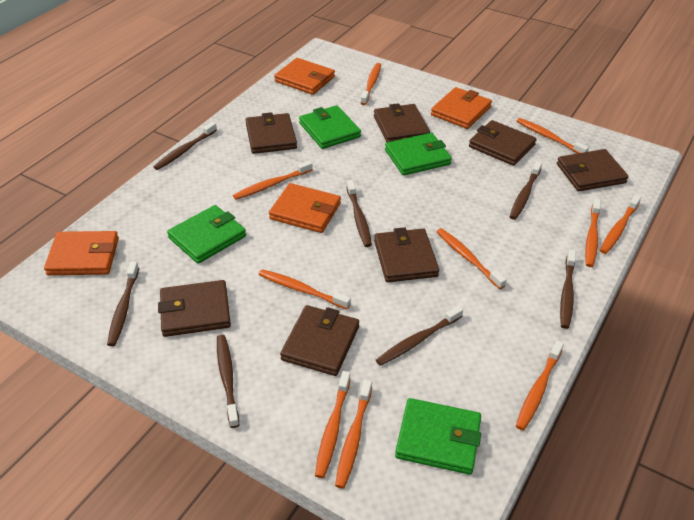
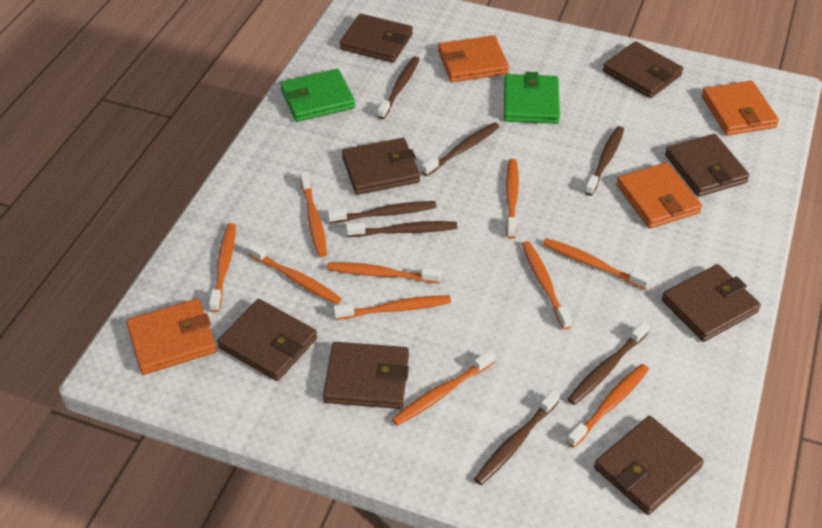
brown wallet: [158,280,231,337] [246,112,297,154] [280,305,359,376] [374,103,430,142] [374,227,439,282] [469,120,537,166] [557,149,629,191] = 7 -> [217,299,317,381] [323,342,409,409] [340,14,413,63] [342,138,420,195] [594,416,704,515] [603,41,683,98] [662,264,761,342] [665,134,750,197] = 8
green wallet: [167,205,246,264] [299,105,361,149] [385,133,452,175] [395,398,481,475] = 4 -> [280,69,355,122] [504,72,560,124] = 2

